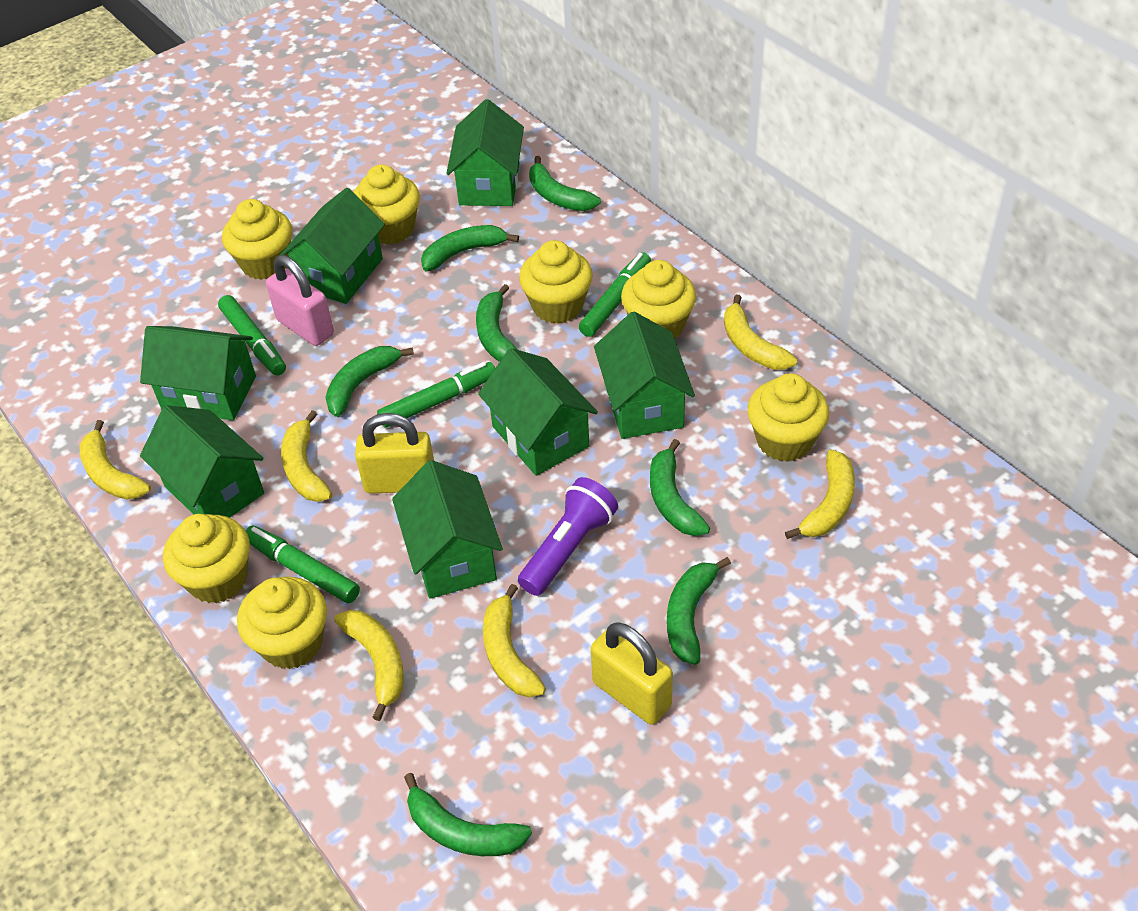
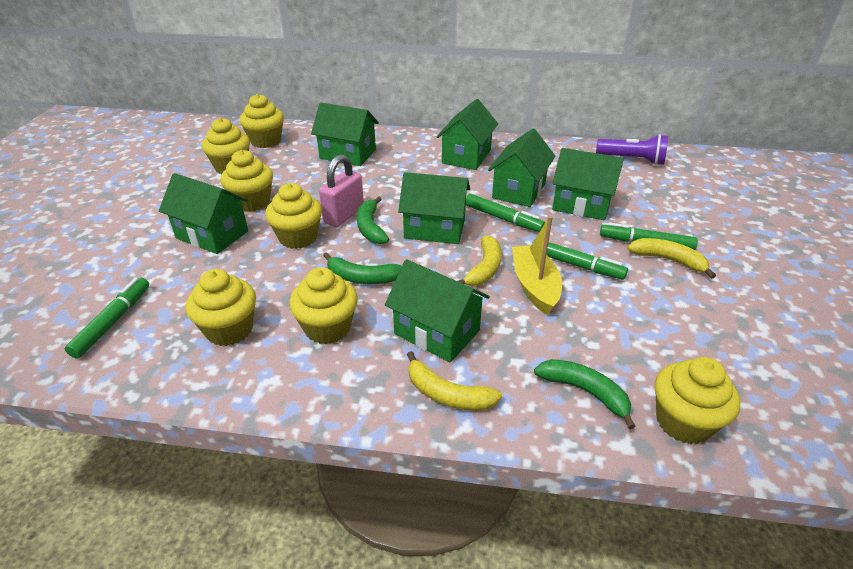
green banana: [325,346,414,417] [404,773,532,856] [421,225,519,271] [476,284,518,362] [529,156,601,211] [650,439,710,536] [667,557,731,665] = 7 -> [323,252,402,284] [357,196,389,244] [534,359,636,429] = 3
yellow banana: [80,420,151,499] [281,410,332,502] [334,610,404,721] [483,584,546,697] [724,294,797,370] [785,450,855,539] = 6 -> [407,351,502,411] [458,236,501,286] [627,238,716,279] = 3
yellow boat: none = 0 -> [512,216,562,315] = 1
yellow padlock: [355,413,434,494] [591,622,673,725] = 2 -> none = 0

